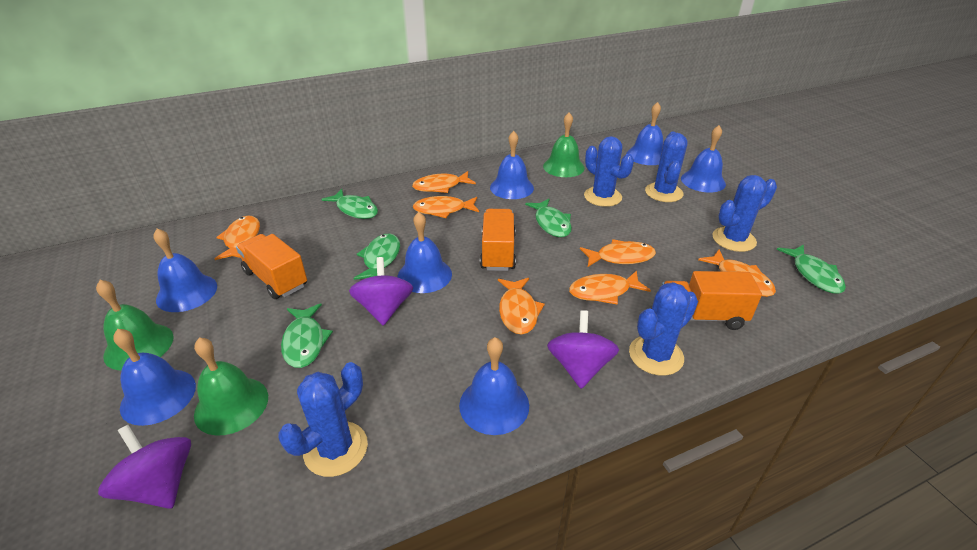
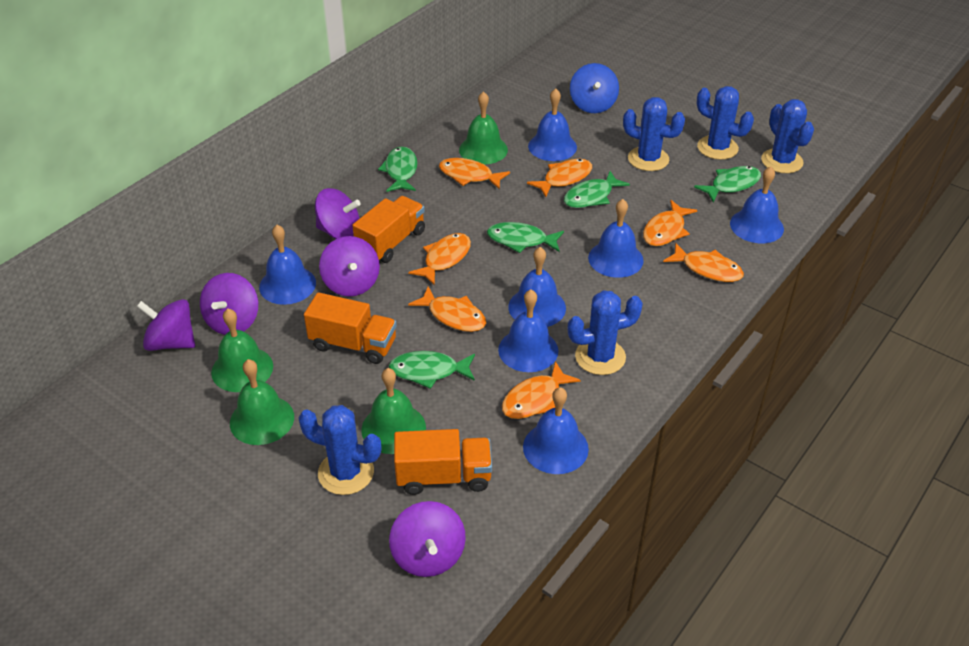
blue spinning top: none = 0 -> [570,63,619,113] = 1
green bell: [96,280,174,370] [194,338,268,435] [543,112,585,177] = 3 -> [211,309,273,392] [230,359,294,445] [361,368,426,454] [459,91,508,165] = 4
purple spinning top: [98,425,191,509] [349,257,413,326] [547,310,619,389] = 3 -> [136,299,195,351] [200,273,258,335] [315,188,361,239] [319,236,380,297] [389,501,466,577] = 5

